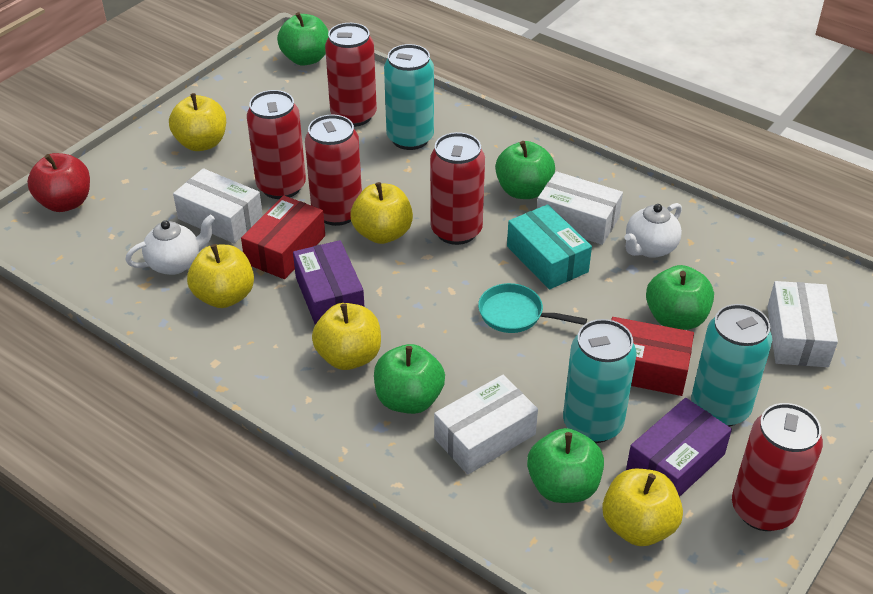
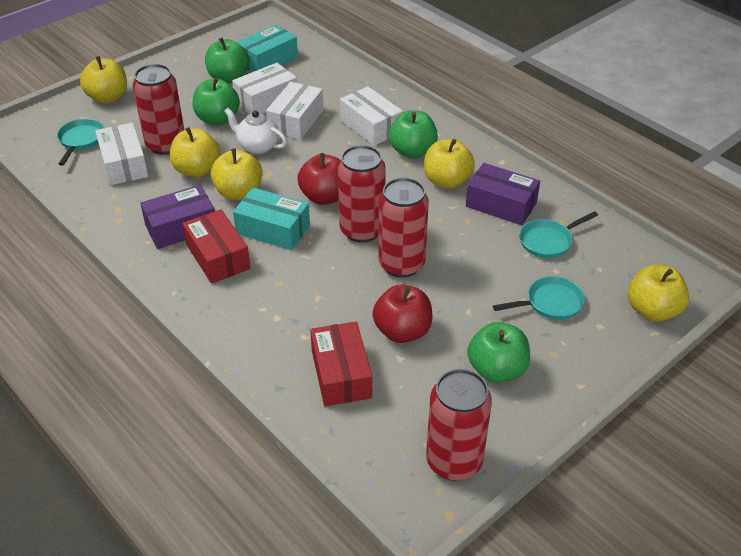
green apple: [277,12,329,66] [374,344,445,414] [495,141,555,199] [527,428,604,503] [646,265,714,330] = 5 -> [193,78,240,125] [205,38,249,83] [389,110,438,158] [467,322,530,383] = 4
red apple: [27,153,90,212] = 1 -> [297,153,340,205] [372,284,432,343] = 2
red can: [247,90,306,199] [305,115,362,226] [325,23,377,127] [430,132,485,245] [732,403,823,531] = 5 -> [133,64,184,155] [338,145,386,243] [378,177,429,278] [426,369,492,481] = 4
turquoise box: [507,204,592,289] = 1 -> [233,188,310,250] [236,25,298,72] = 2
turquoise can: [384,44,434,150] [563,319,636,443] [691,304,772,427] = 3 -> none = 0
turquoise pan: [478,283,587,333] = 1 -> [57,119,104,165] [493,276,585,320] [519,211,598,258] = 3
white teapot: [126,215,215,275] [624,203,682,258] = 2 -> [224,108,287,154] = 1

